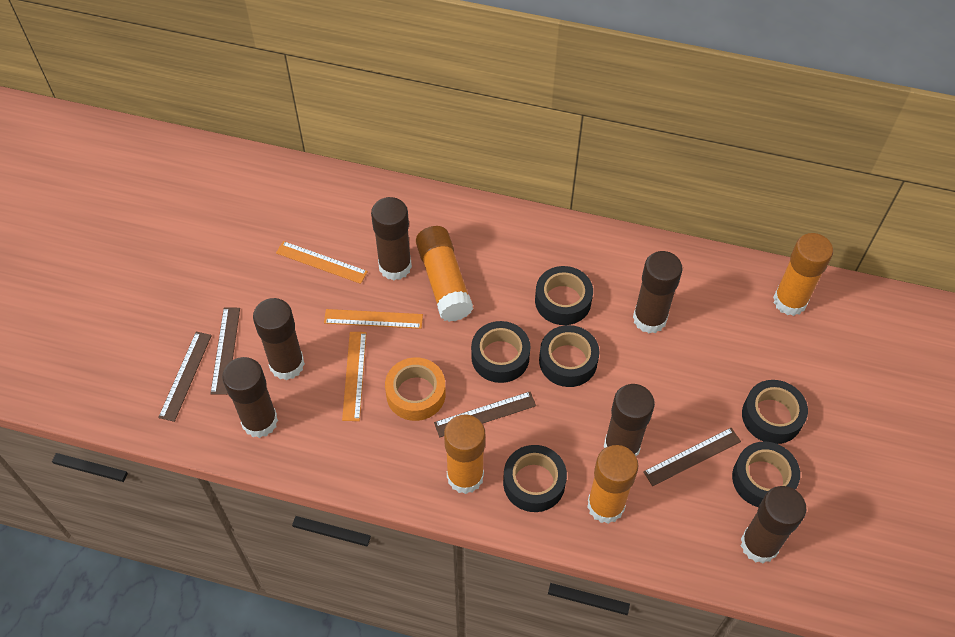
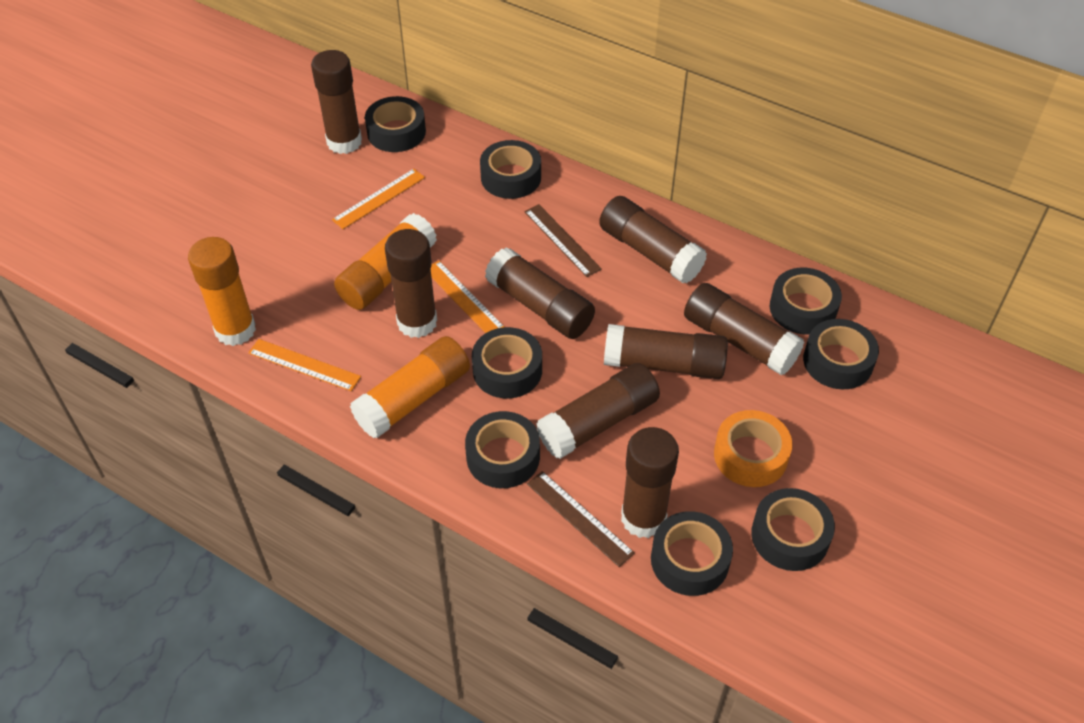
black tape: [471,321,531,383] [503,445,567,512] [535,266,593,325] [539,325,599,387] [732,442,800,507] [742,380,808,444] = 6 -> [365,96,426,152] [465,411,540,488] [472,327,542,398] [480,140,541,199] [651,511,733,596] [751,488,835,571] [770,268,842,335] [803,319,879,389] = 8
brown glue stick: [222,357,278,438] [253,298,305,380] [371,197,412,280] [604,384,655,456] [633,251,683,333] [741,486,806,563] = 6 -> [311,50,362,154] [385,229,437,338] [485,247,595,339] [536,363,660,459] [599,196,707,284] [604,324,728,379] [621,427,679,538] [684,283,804,375] = 8
brown ruler: [158,332,212,422] [210,307,240,395] [434,392,536,437] [643,428,741,486] = 4 -> [524,204,602,277] [527,471,635,567] = 2
orange glue stick: [416,226,473,322] [444,415,485,494] [587,445,639,524] [773,233,833,316] = 4 -> [188,237,256,346] [334,213,437,310] [350,336,470,438] = 3

